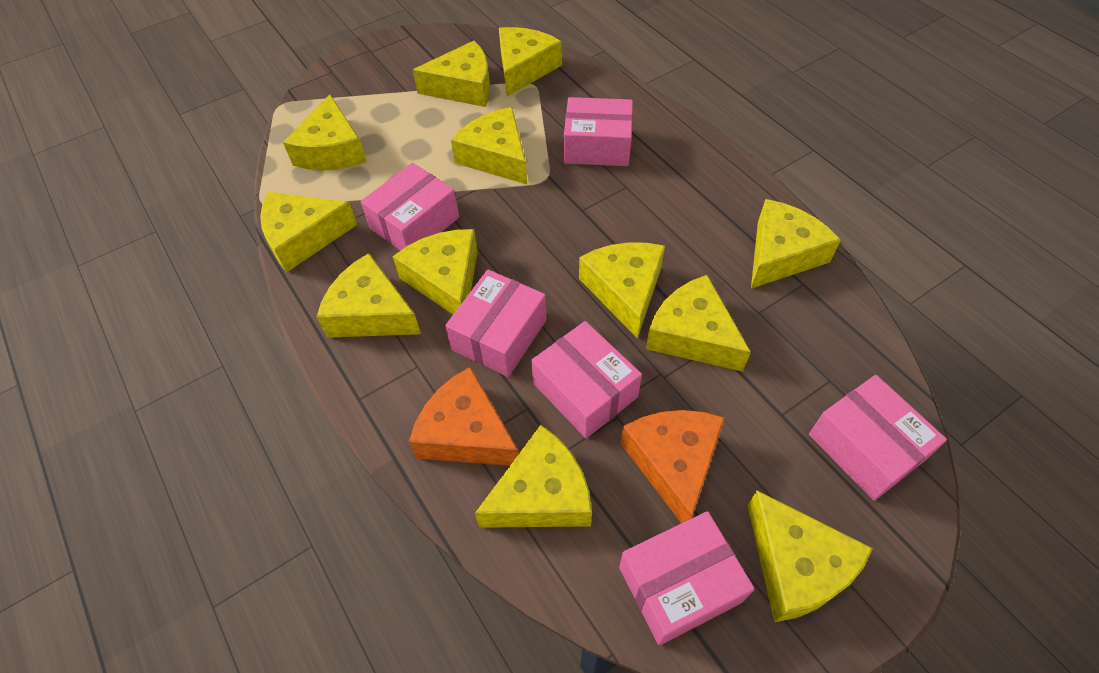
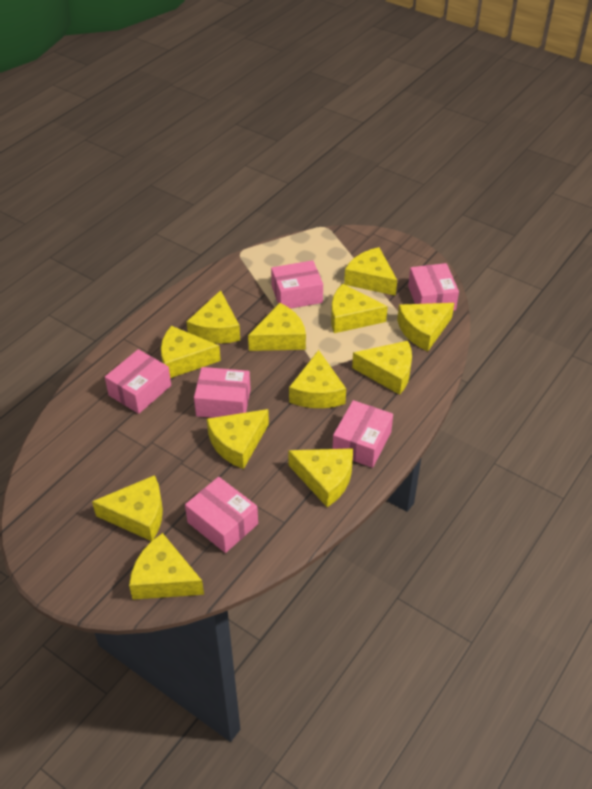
orange cheese: [409,367,519,466] [620,410,725,523] = 2 -> none = 0

